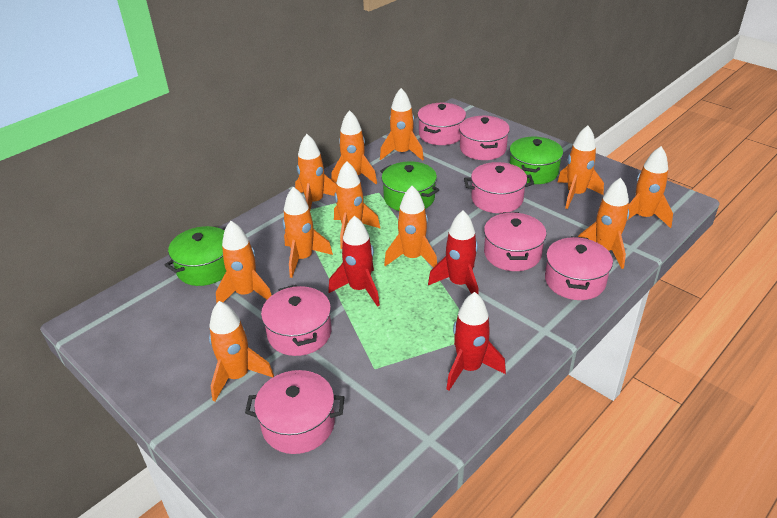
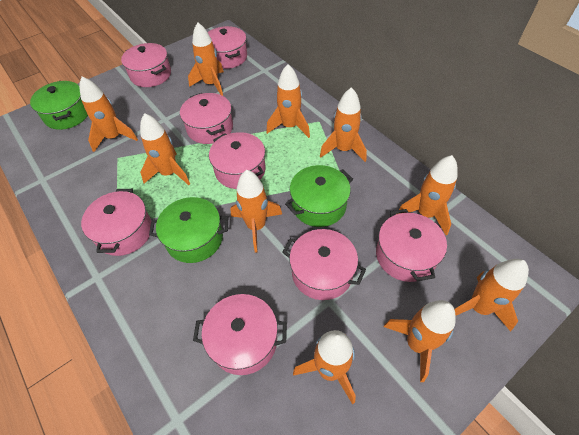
orange rocket: [209,301,274,402] [216,221,272,303] [282,187,333,278] [295,134,337,210] [331,110,377,184] [334,161,381,249] [380,88,424,161] [384,186,437,268] [558,125,604,209] [578,178,629,269] [628,146,673,228] = 11 -> [79,76,138,152] [140,113,190,185] [188,22,224,96] [230,170,282,252] [266,64,310,138] [293,330,356,405] [320,87,367,162] [384,300,456,382] [398,155,457,235] [454,259,529,332] = 10
pink pot: [245,370,344,454] [261,285,332,356] [418,103,466,145] [459,116,510,160] [464,162,534,213] [484,212,547,271] [545,236,613,300] = 7 -> [81,189,151,256] [121,43,171,87] [180,93,233,144] [193,294,287,375] [208,26,247,69] [209,132,266,189] [282,229,366,300] [376,209,447,282] = 8
red rocket: [328,216,380,307] [428,211,479,295] [446,292,506,391] = 3 -> none = 0

